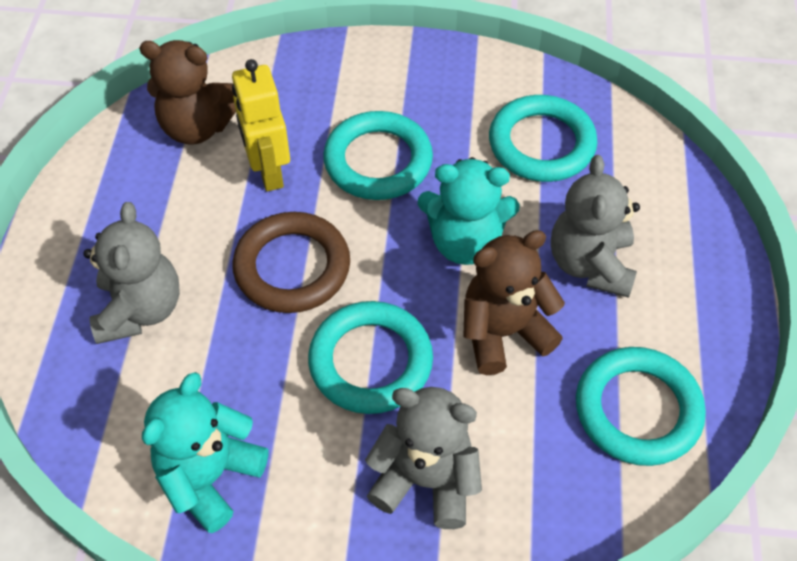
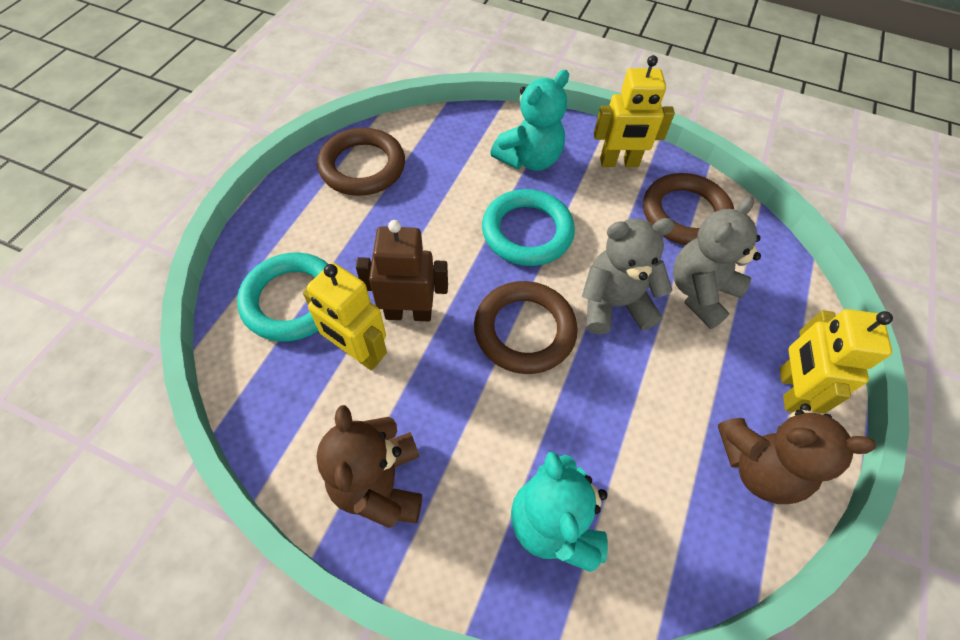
brown ring: [232,212,350,313] = 1 -> [317,128,405,196] [474,281,578,374] [643,173,734,245] = 3
brown robot: none = 0 -> [356,220,448,321] = 1
grey teddy bear: [83,202,180,344] [365,387,482,529] [551,155,640,298] = 3 -> [582,218,675,334] [673,196,761,329] = 2
turquoise ring: [308,301,433,414] [323,111,433,200] [489,95,598,182] [576,347,706,466] = 4 -> [237,252,328,342] [482,189,575,266] = 2
yellow robot: [232,59,290,192] = 1 -> [303,263,387,370] [594,55,675,167] [780,309,893,414] = 3

